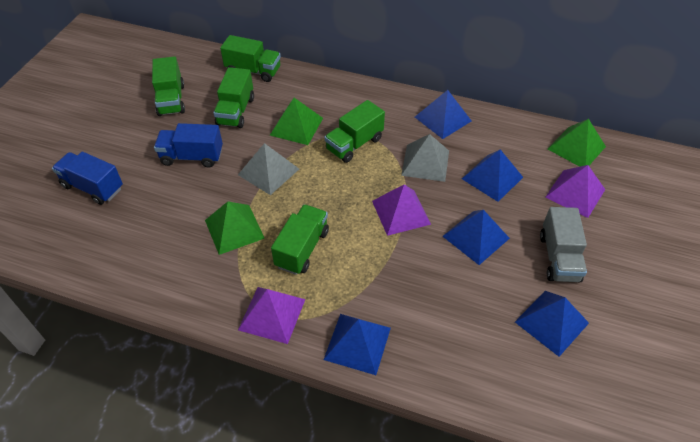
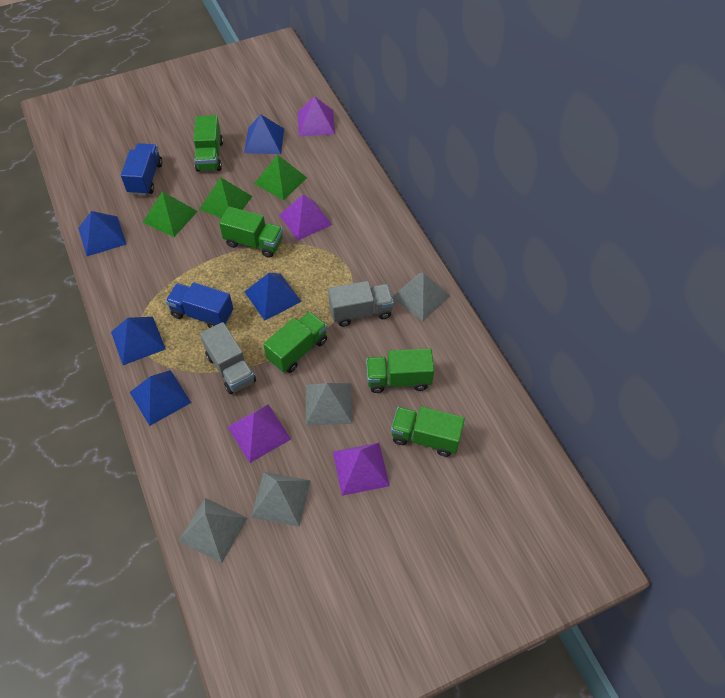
grey pyramid: [238,143,299,195] [401,134,449,182] = 2 -> [178,498,248,563] [251,472,311,527] [306,383,352,426] [392,273,450,321] = 4
grey truck: [540,207,587,282] = 1 -> [200,322,256,394] [328,281,394,327] = 2
purple pyramid: [238,287,306,344] [372,184,431,236] [545,165,605,218] = 3 -> [228,405,291,463] [279,194,332,240] [298,96,335,136] [333,443,390,496] = 4

